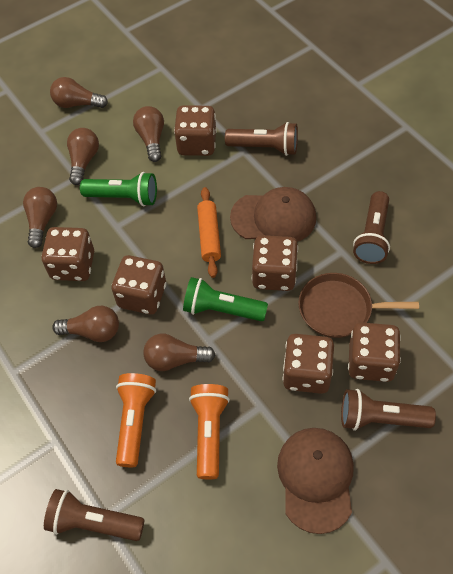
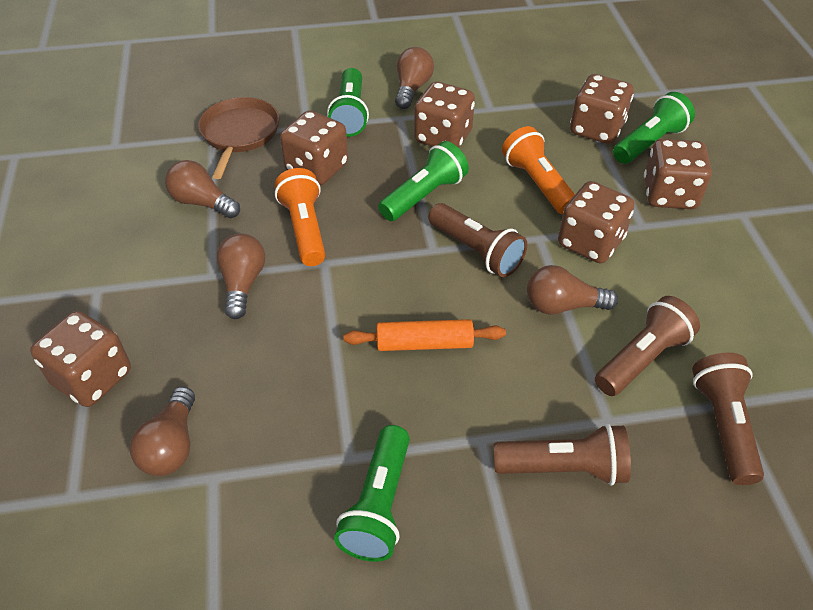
brown cap: [230,187,316,242] [277,428,354,534] = 2 -> none = 0
brown light bulb: [23,187,57,248] [50,77,108,108] [52,306,119,342] [67,128,99,185] [133,106,164,162] [143,334,215,371] = 6 -> [130,386,195,476] [165,160,240,218] [216,233,265,319] [395,47,434,109] [527,265,618,315] = 5
green flashlight: [80,172,157,206] [183,277,268,321] = 2 -> [327,68,369,137] [334,425,410,562] [378,141,469,221] [613,92,695,164] = 4

